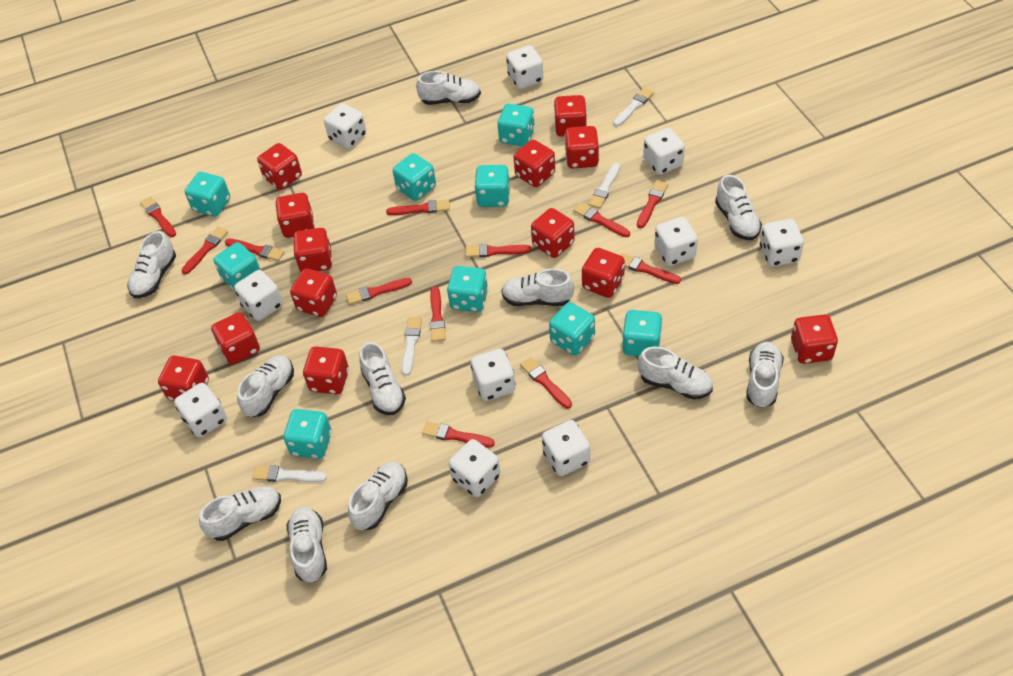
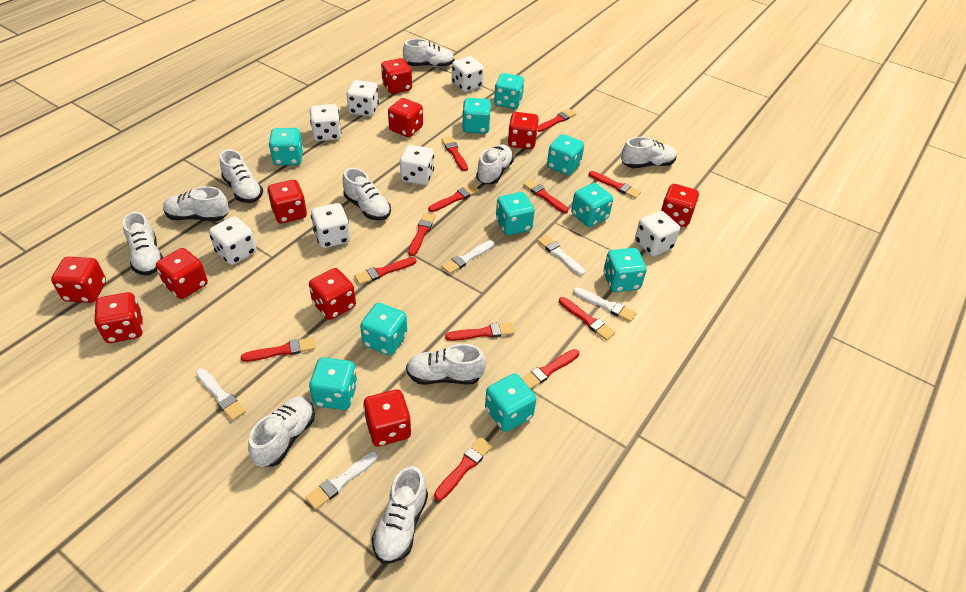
red dice: [158,356,209,401] [211,312,260,364] [257,143,302,190] [275,193,315,238] [290,269,337,317] [293,228,332,272] [303,346,349,394] [514,140,555,187] [531,208,575,258] [554,95,587,137] [565,126,599,169] [582,248,625,298] [791,314,838,364] = 13 -> [51,257,106,303] [94,292,143,343] [156,248,208,299] [267,180,307,223] [309,268,356,320] [363,390,411,446] [381,58,412,94] [388,98,423,137] [508,112,539,149] [661,184,699,227] = 10
turquoise dice: [185,172,230,217] [214,242,260,291] [283,409,332,459] [393,153,436,201] [447,266,488,312] [474,165,510,207] [498,103,535,147] [549,302,595,355] [622,310,662,356] = 9 -> [269,128,303,165] [309,357,358,410] [360,303,407,355] [462,98,491,134] [485,373,536,432] [494,73,525,109] [496,192,535,235] [547,134,584,175] [571,183,613,227] [603,248,647,292] = 10
white brush: [252,465,327,482] [402,317,422,376] [589,163,620,209] [613,87,654,126] = 4 -> [196,368,246,421] [306,451,378,510] [442,241,494,274] [537,235,585,276] [573,287,636,322] = 5
white dice: [174,383,227,438] [234,270,283,321] [324,103,366,149] [449,439,500,497] [471,349,515,401] [506,45,543,89] [542,420,590,476] [643,128,685,175] [654,217,698,266] [760,219,804,267] = 10 -> [209,216,257,265] [310,104,341,141] [311,203,350,248] [346,80,379,116] [400,145,434,185] [452,56,484,92] [635,211,680,256] = 7
white shoe: [127,231,176,298] [199,486,281,541] [237,355,294,417] [287,507,327,582] [348,462,408,530] [359,342,406,415] [416,71,481,105] [501,269,574,306] [638,347,713,400] [715,175,762,240] [746,342,784,408] = 11 -> [123,211,163,275] [163,186,229,221] [220,149,263,203] [248,396,315,467] [342,168,391,220] [371,466,428,563] [403,39,454,68] [406,344,486,385] [476,144,514,184] [621,137,676,168] = 10

